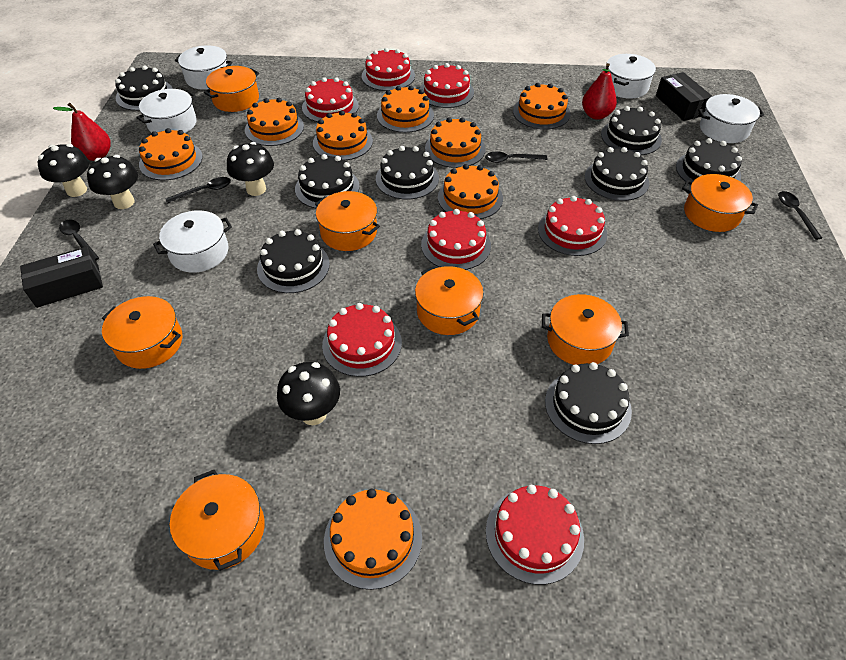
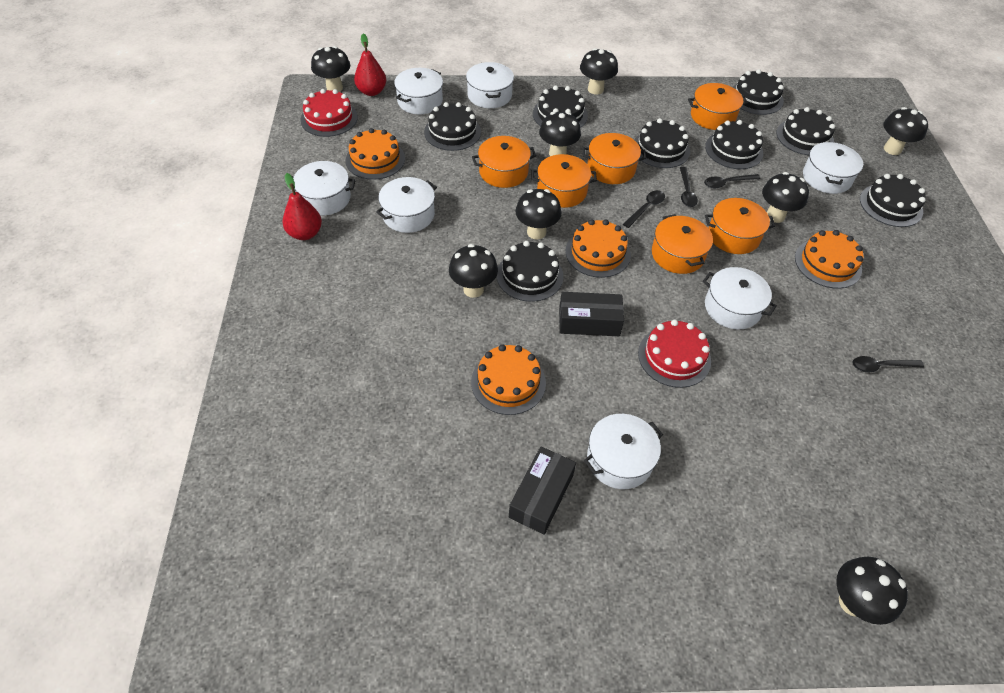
black mushroom: [38,144,89,197] [87,155,138,209] [227,142,274,196] [277,362,340,425] = 4 -> [311,46,350,92] [449,244,498,298] [515,189,561,239] [539,112,581,156] [580,48,618,95] [762,172,809,223] [836,557,908,625] [883,107,928,155] = 8
orange cake: [139,128,203,180] [245,98,304,146] [313,110,373,161] [324,489,422,590] [377,86,434,133] [425,117,486,168] [438,164,503,219] [513,83,570,130] = 8 -> [346,128,405,180] [471,344,546,415] [566,219,631,278] [795,230,864,288] = 4
orange pot: [102,296,182,369] [170,470,265,571] [204,66,259,112] [315,191,380,251] [415,266,483,335] [542,294,629,365] [682,174,758,232] = 7 -> [472,136,537,188] [531,154,597,208] [583,133,646,184] [652,214,713,274] [688,83,748,130] [705,198,775,254] = 6
red cake: [302,77,359,122] [322,303,402,377] [362,48,415,91] [419,63,474,108] [421,209,491,270] [486,485,584,585] [538,196,607,256] = 7 -> [301,89,358,137] [638,319,711,388] = 2
white pot: [136,89,197,133] [153,210,232,273] [175,45,232,90] [607,54,656,99] [698,94,764,143] = 5 -> [292,161,356,216] [376,177,437,233] [394,68,443,114] [466,62,514,108] [584,414,663,489] [703,267,777,329] [803,142,863,194] = 7

